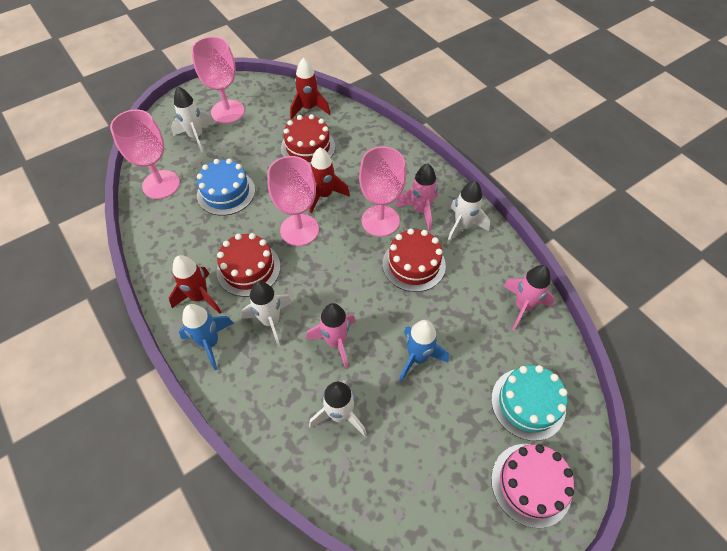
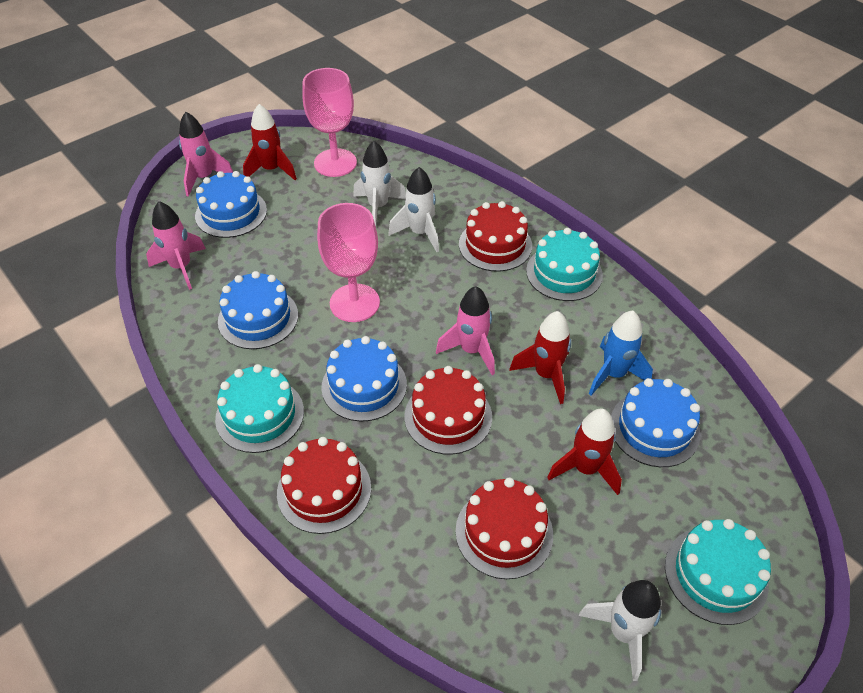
blue cake: [197,159,255,216] = 1 -> [195,171,267,238] [218,271,298,349] [322,336,407,422] [611,378,700,467] = 4
blue rocket: [179,304,234,370] [399,320,449,382] = 2 -> [589,310,653,396] = 1
pink cake: [491,444,574,528] = 1 -> none = 0
pink goblet: [110,109,180,199] [191,36,244,124] [267,156,319,246] [359,146,406,237] = 4 -> [302,68,357,177] [317,203,380,322] = 2
red cake: [217,233,281,297] [281,114,335,166] [383,228,446,292] = 3 -> [277,437,371,534] [404,366,492,455] [456,478,553,579] [459,201,532,272] = 4
turquoise cake: [491,365,568,441] = 1 -> [215,364,304,453] [526,228,603,301] [665,519,771,625] = 3
white rocket: [171,86,214,153] [241,281,292,347] [309,380,367,436] [447,180,490,244] = 4 -> [353,141,406,226] [388,167,439,252] [579,580,661,681] = 3

